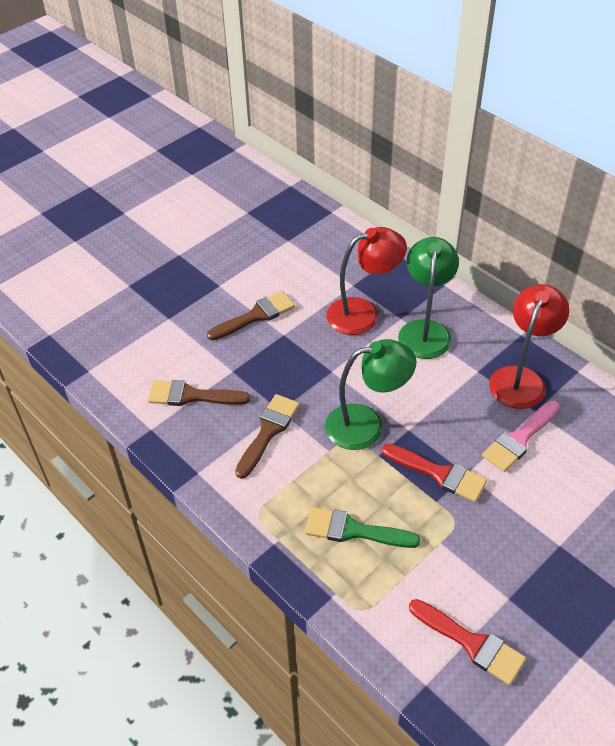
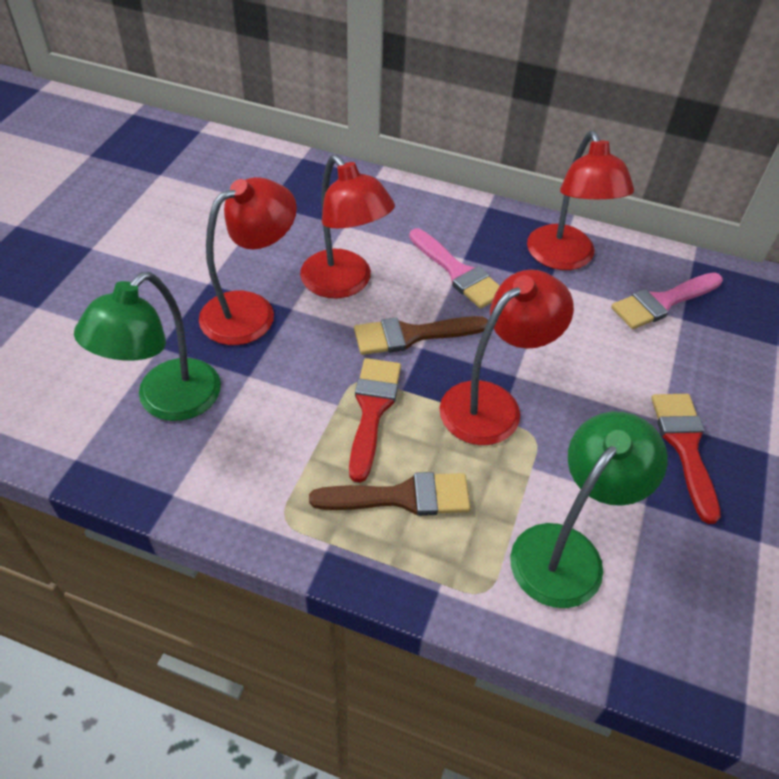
brown brush: [148,380,250,406] [207,291,295,340] [235,394,300,479] = 3 -> [309,472,470,516] [354,316,488,355] = 2
green brush: [305,507,420,548] = 1 -> none = 0
pink brush: [482,401,560,472] = 1 -> [409,228,500,309] [611,273,723,329] = 2
red lamp: [327,227,407,335] [489,284,569,409] = 2 -> [199,177,297,345] [300,155,395,298] [440,270,574,445] [527,131,634,270] = 4

